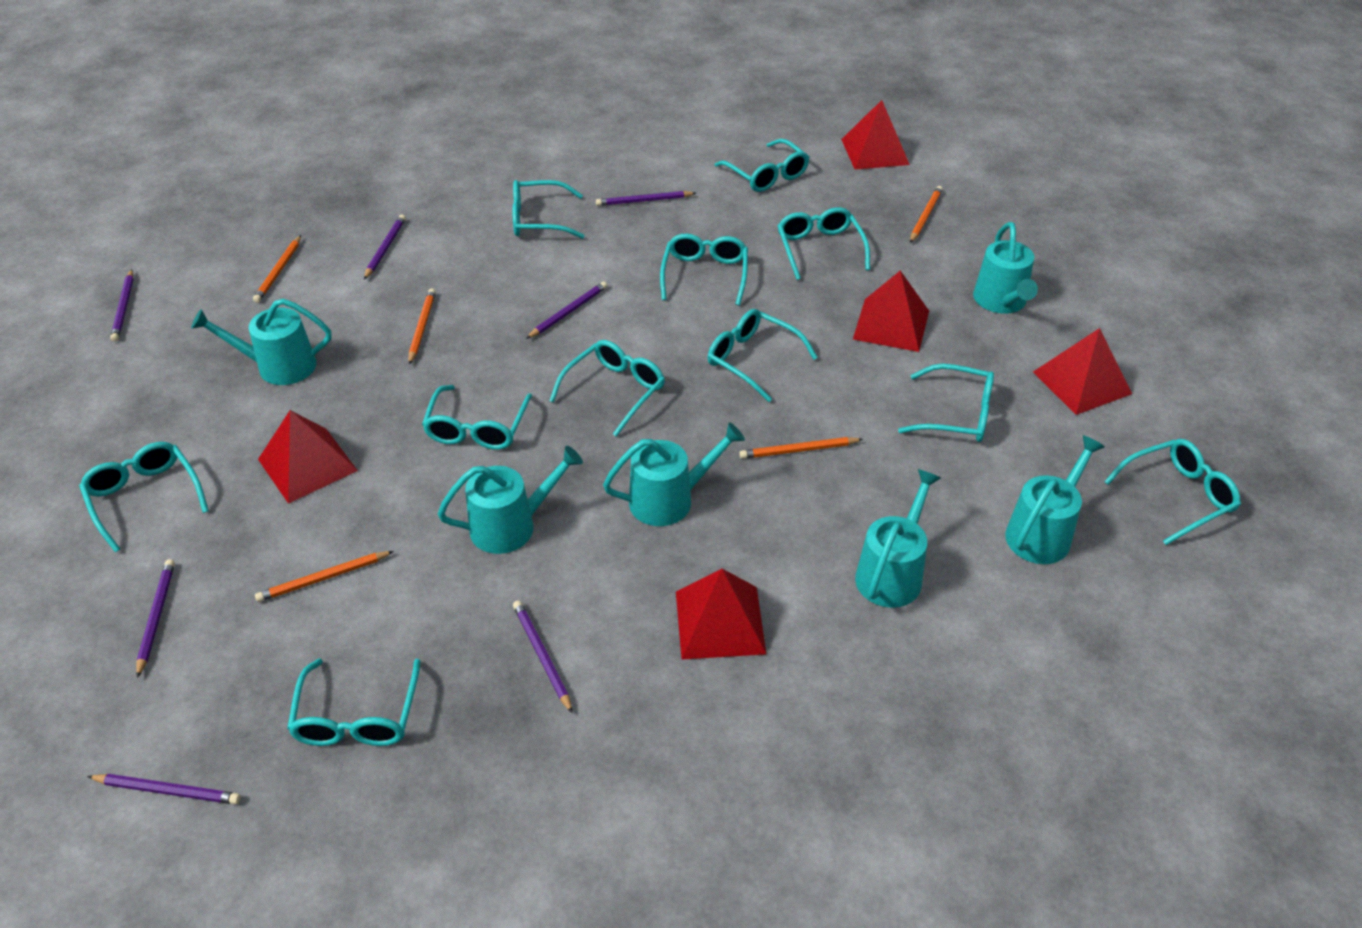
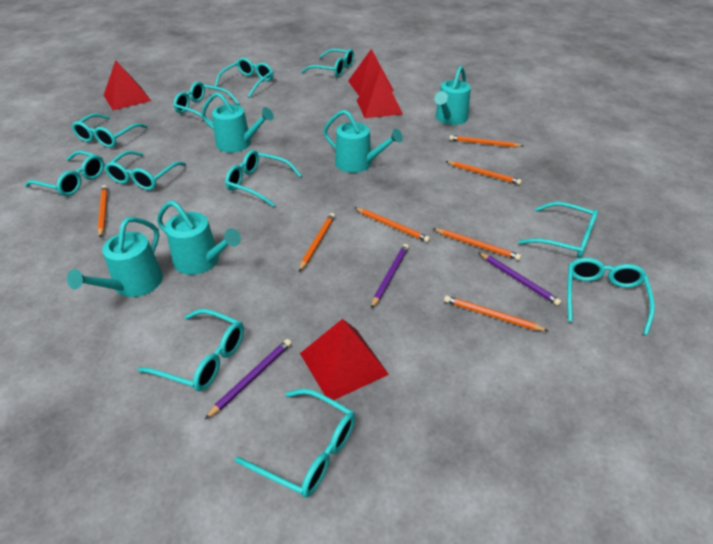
orange pencil: [253,235,301,303] [255,551,394,602] [409,288,436,365] [739,437,863,459] [910,186,943,243] = 5 -> [98,185,108,238] [299,213,335,272] [355,208,430,242] [433,228,521,260] [444,296,548,331] [445,161,522,185] [449,135,523,147] = 7
purple pencil: [87,774,241,804] [110,269,134,342] [136,559,175,678] [364,215,406,280] [513,600,572,713] [526,281,607,339] [596,191,696,206] = 7 -> [205,339,291,419] [371,244,409,309] [478,252,561,306] = 3
red pyramid: [258,410,358,504] [676,569,766,659] [841,100,910,170] [853,271,929,352] [1033,328,1132,415] = 5 -> [104,60,151,110] [300,319,389,400] [348,49,394,96] [357,68,403,118] = 4
turquoise watering can: [191,299,331,385] [437,446,583,554] [603,422,745,526] [855,469,941,608] [973,222,1038,314] [1005,435,1105,564] = 6 -> [67,217,163,297] [157,200,241,275] [201,92,274,153] [323,110,403,173] [435,66,471,125] = 5

